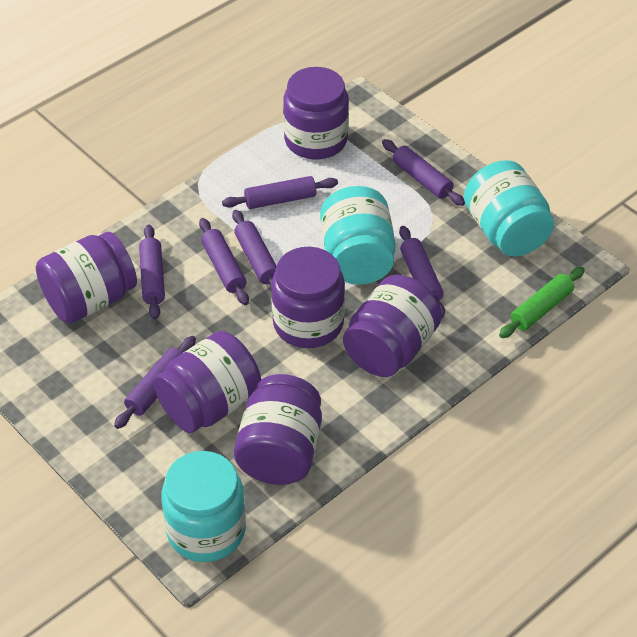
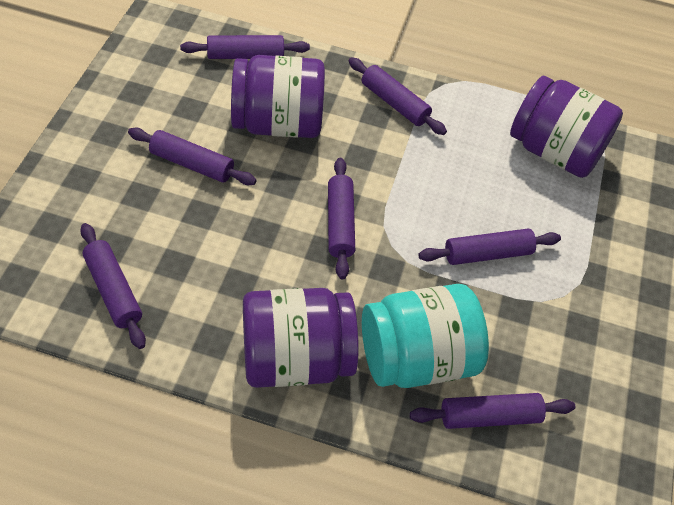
green rolling pin: [499,267,585,338] = 1 -> none = 0
purple jar: [36,232,137,324] [154,331,261,433] [234,374,322,485] [271,247,345,348] [283,67,349,159] [343,275,442,377] = 6 -> [231,55,325,138] [243,288,359,388] [510,76,623,178] = 3
turquoise jar: [161,451,246,562] [320,186,396,285] [464,160,554,257] = 3 -> [362,284,489,388] = 1

